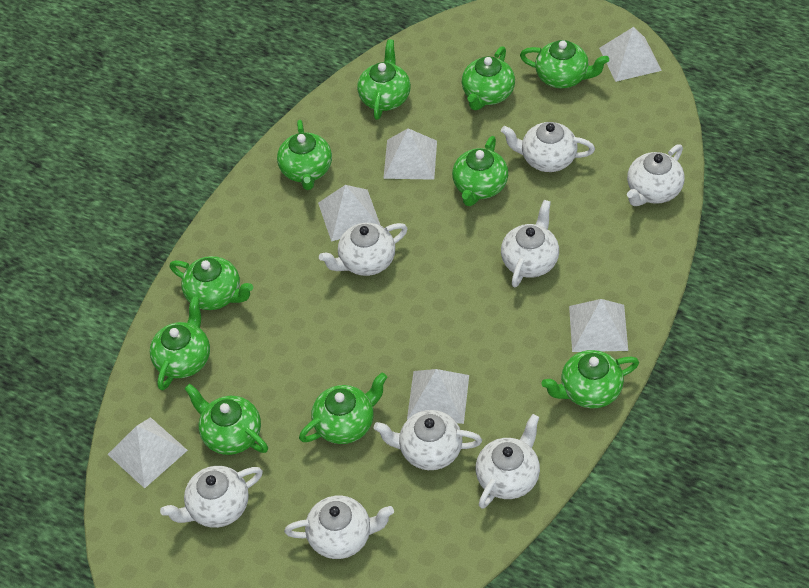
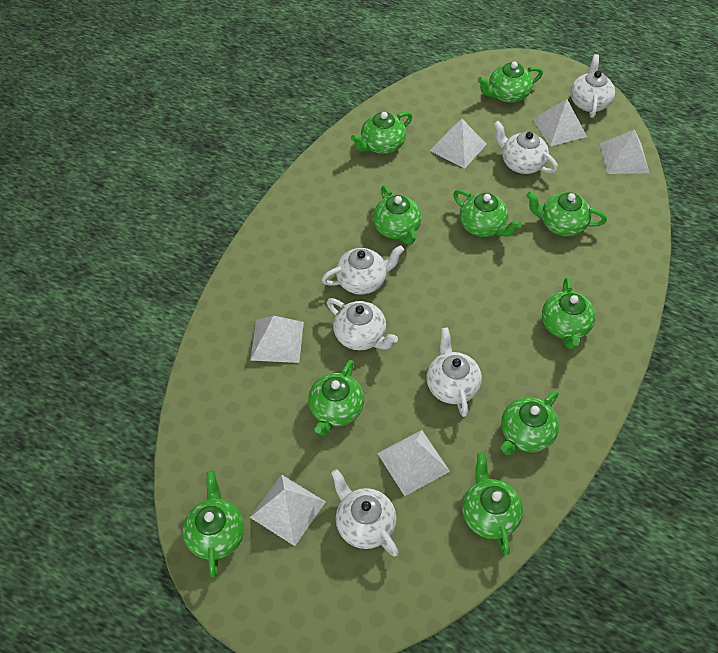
white teapot: [160,466,263,528] [284,496,394,559] [319,223,408,276] [374,410,482,470] [476,414,540,509] [501,122,595,172] [501,200,559,287] [627,144,684,206] = 8 -> [322,245,404,295] [327,298,398,350] [331,469,399,556] [426,327,482,417] [494,121,558,174] [570,54,615,118] = 6

